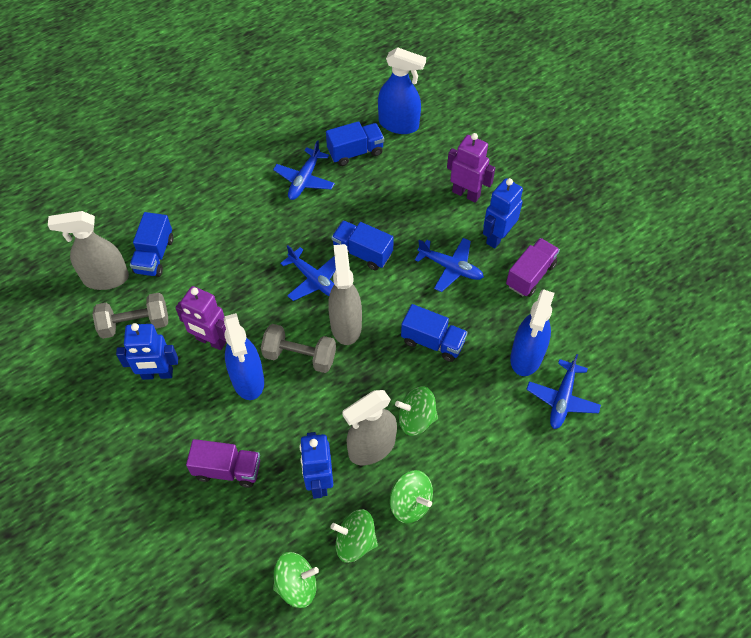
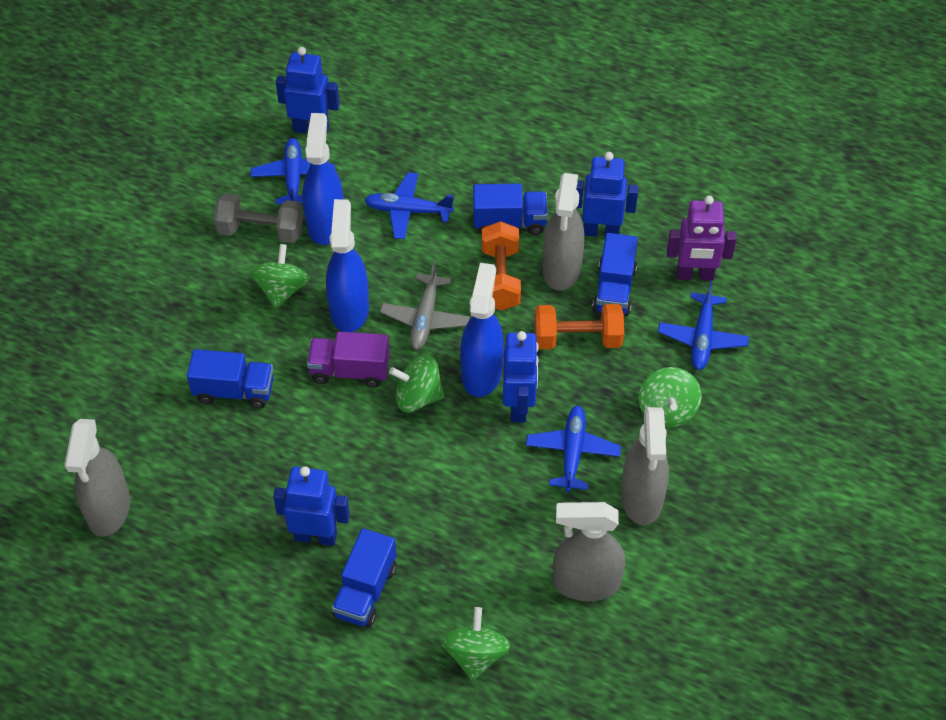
blue robot: [116,323,178,380] [299,432,333,499] [483,178,523,249] = 3 -> [273,466,350,546] [276,47,340,135] [503,331,539,423] [577,152,639,237] = 4
grey dumbbell: [92,293,168,339] [261,324,336,373] = 2 -> [214,193,303,243] = 1
grey plane: none = 0 -> [380,262,470,350] = 1
grey spray bottle: [48,211,129,290] [328,244,362,345] [342,390,397,465] = 3 -> [64,419,130,537] [542,173,584,291] [553,502,625,601] [621,407,669,525] = 4
orange dumbbell: none = 0 -> [482,221,521,311] [535,304,624,349] = 2
purple robot: [175,286,226,350] [447,133,495,203] = 2 -> [667,196,737,281] = 1
purple truck: [186,439,260,488] [506,238,560,297] = 2 -> [307,332,390,387] = 1

